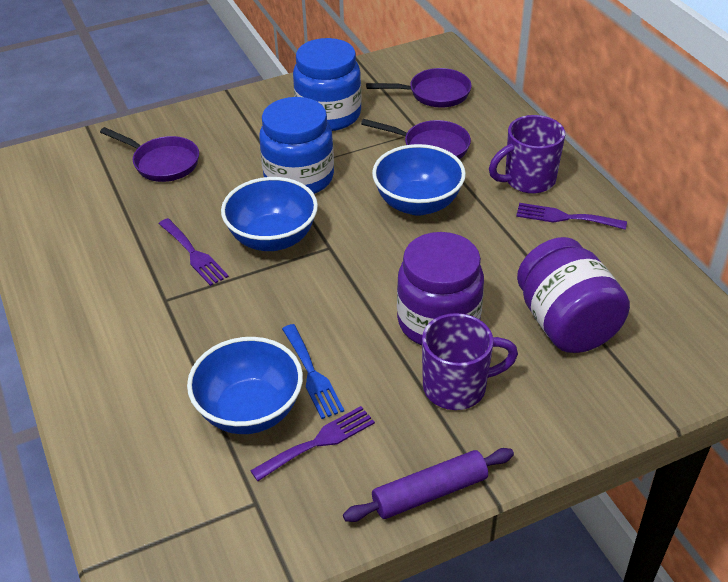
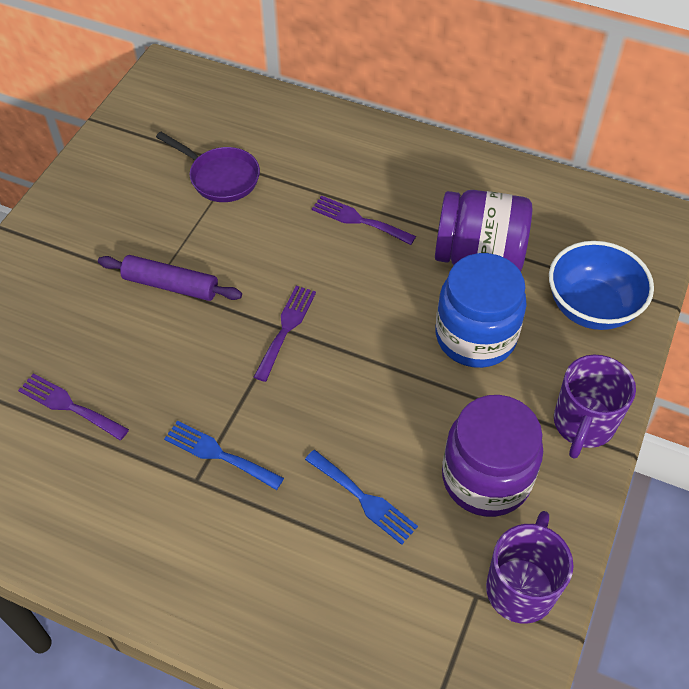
blue bowl: [187,337,303,434] [221,177,318,251] [372,144,466,216] = 3 -> [549,241,654,330] = 1
blue fork: [282,324,344,419] = 1 -> [164,421,284,490] [305,450,418,545] = 2
blue jar: [259,97,334,194] [293,38,362,131] = 2 -> [436,253,527,368] = 1
purple pan: [100,127,199,182] [361,119,471,159] [366,68,472,107] = 3 -> [156,132,260,202] = 1

